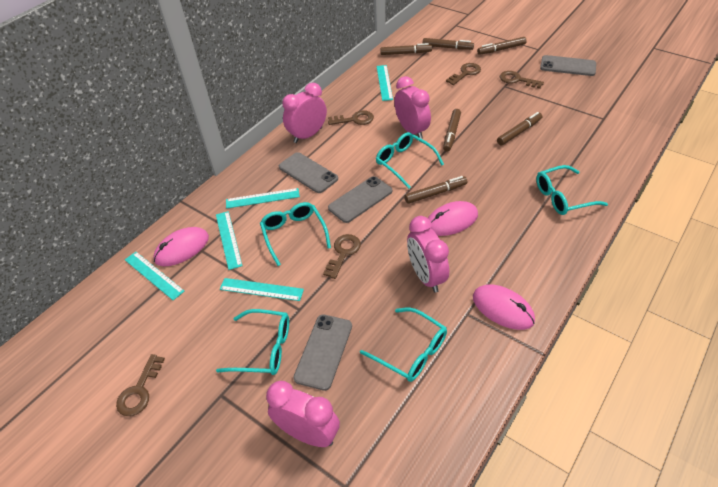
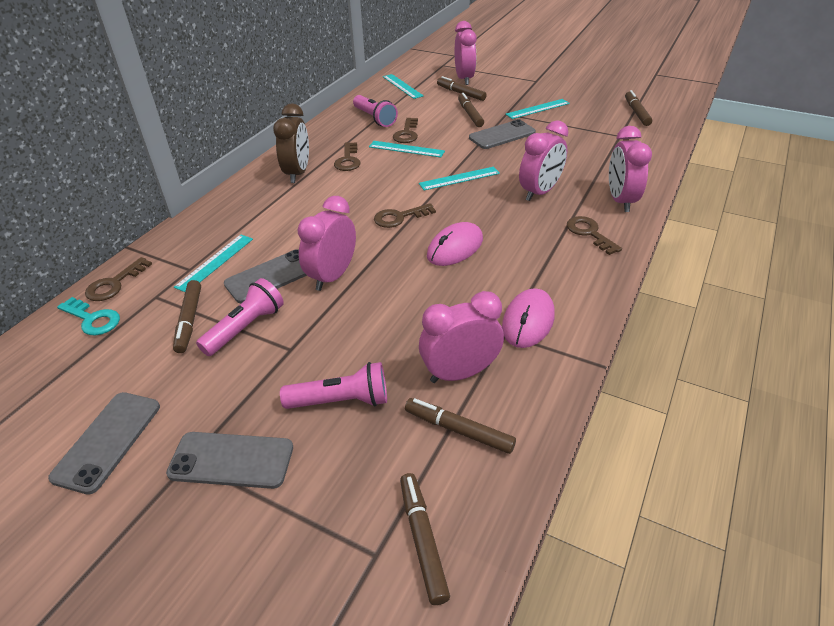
brown clock: none = 0 -> [273,103,309,183] = 1
pink clock: [266,381,340,447] [282,83,327,143] [394,76,431,139] [407,216,449,293] = 4 -> [297,196,356,291] [419,291,504,383] [455,21,477,85] [519,120,568,201] [609,126,652,212] = 5
pink flashlight: none = 0 -> [196,278,284,356] [280,362,387,409] [353,95,398,127] = 3
pink mouse: [153,227,209,266] [428,201,478,236] [473,284,535,330] = 3 -> [427,222,483,266] [502,288,555,348] = 2
turquoise glasses: [216,309,289,375] [260,202,331,266] [360,307,447,382] [376,132,444,189] [536,165,608,215] = 5 -> none = 0
turquoise key: none = 0 -> [57,297,120,336] = 1

